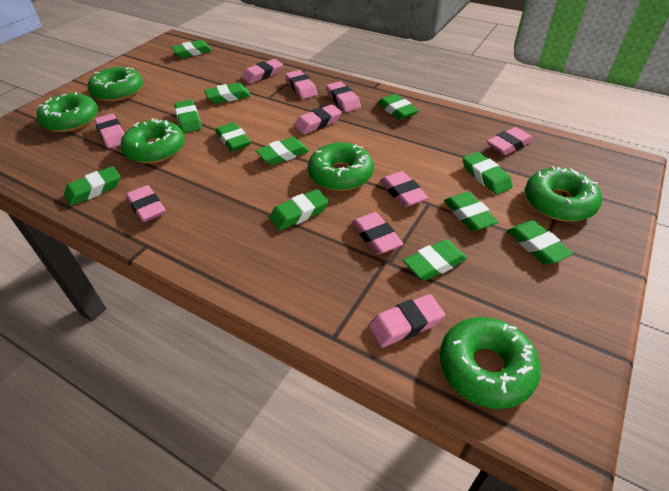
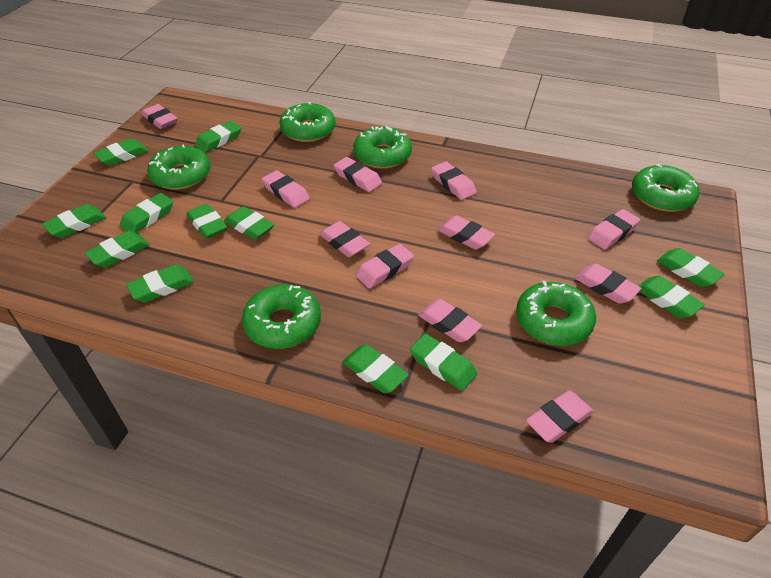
pink eraser: [94,114,125,148] [126,185,166,223] [242,59,283,84] [285,70,318,99] [294,104,342,134] [326,81,361,112] [352,212,403,255] [368,294,445,348] [380,171,428,207] [487,127,533,155] = 10 -> [142,104,177,129] [262,170,310,208] [319,221,370,257] [334,157,382,192] [356,244,414,288] [418,299,482,342] [431,162,477,200] [438,215,495,250] [526,390,594,443] [575,264,641,304] [587,209,640,249] = 11

